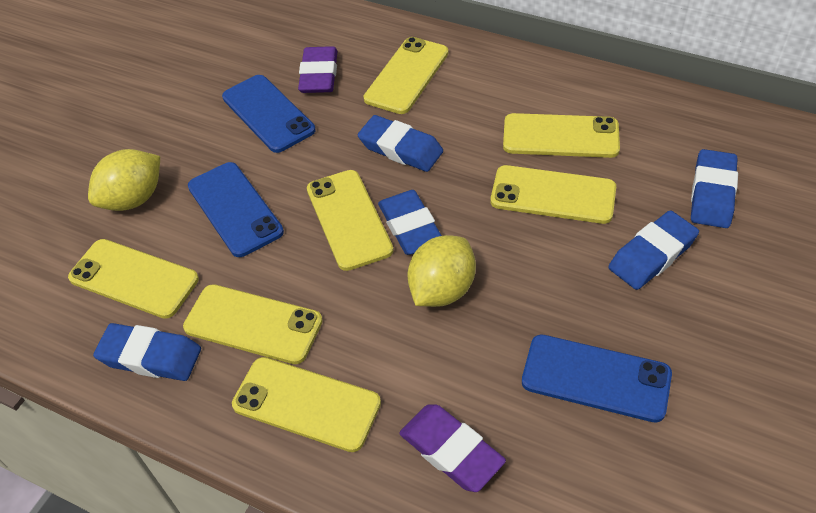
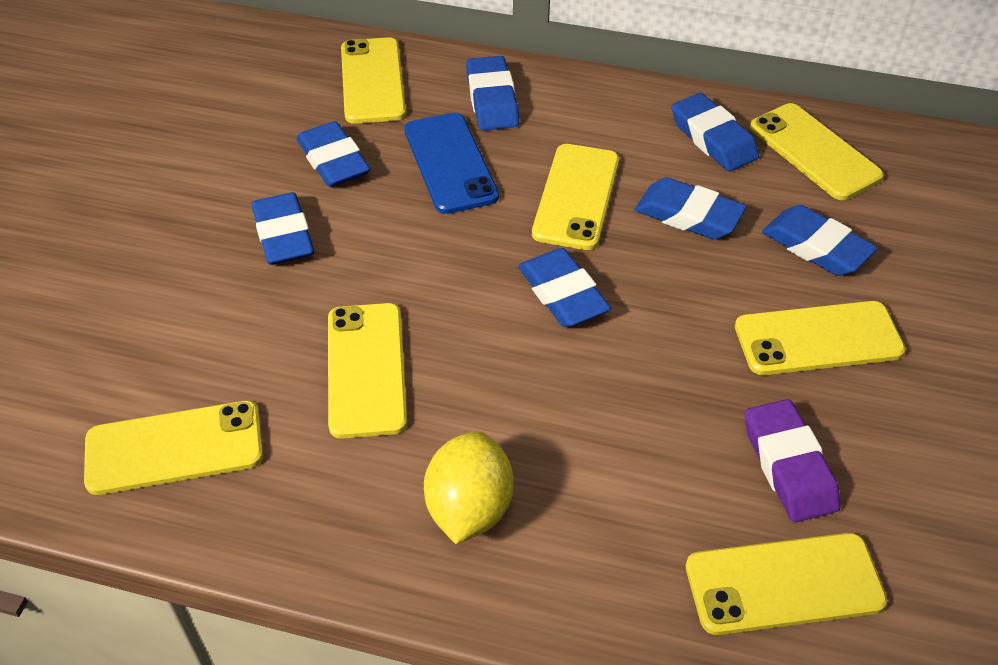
blue eraser: [93,323,201,381] [358,115,443,172] [378,190,442,255] [608,210,699,290] [691,149,738,228] = 5 -> [252,192,314,265] [296,121,370,187] [466,56,519,131] [518,248,611,327] [635,177,747,240] [671,93,759,172] [762,205,878,276] = 7
blue phone: [188,162,284,257] [222,75,315,153] [522,334,672,423] = 3 -> [405,113,499,214] = 1
purple eraser: [298,46,337,93] [399,404,506,492] = 2 -> [745,399,841,523] = 1
yellow lemon: [88,149,160,211] [407,235,476,307] = 2 -> [424,431,514,544] = 1

